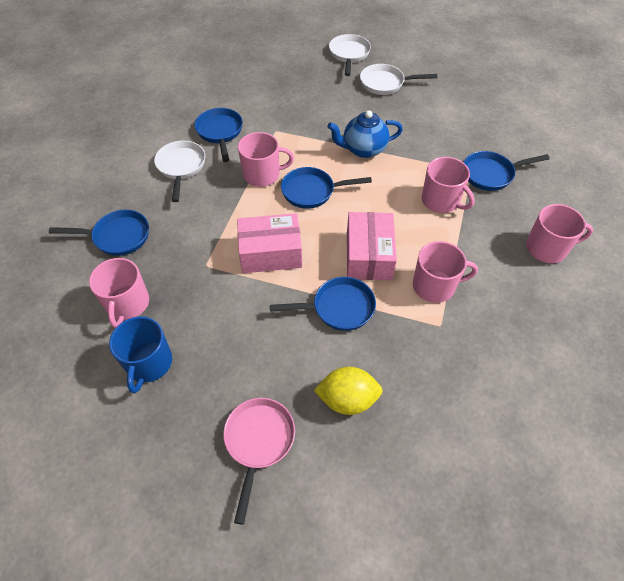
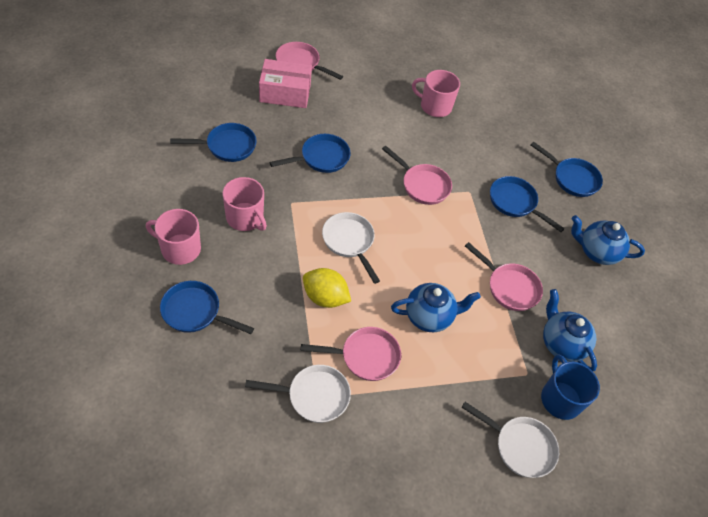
blue teapot: [327,110,403,158] = 1 -> [391,283,481,332] [543,289,597,371] [571,215,645,265] = 3
pink box: [237,213,302,273] [347,212,397,280] = 2 -> [259,59,312,108] = 1
pink mug: [89,258,149,328] [238,132,294,187] [413,241,478,303] [422,157,475,213] [526,204,593,263] = 5 -> [146,209,201,265] [222,177,267,231] [412,70,460,117] = 3
pink pan: [223,398,295,525] = 1 -> [276,42,343,80] [301,327,401,381] [382,146,452,205] [465,242,543,311] = 4

